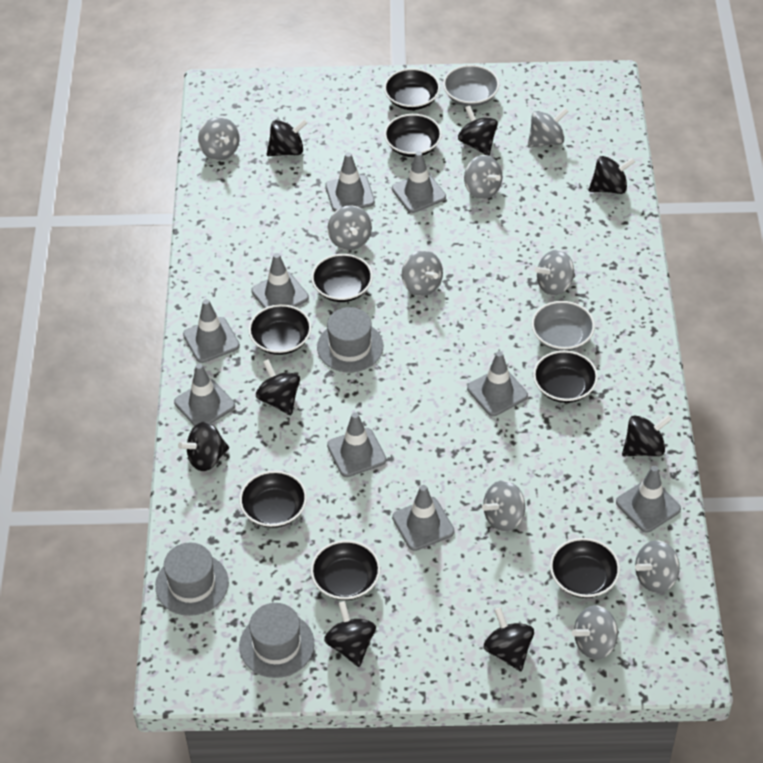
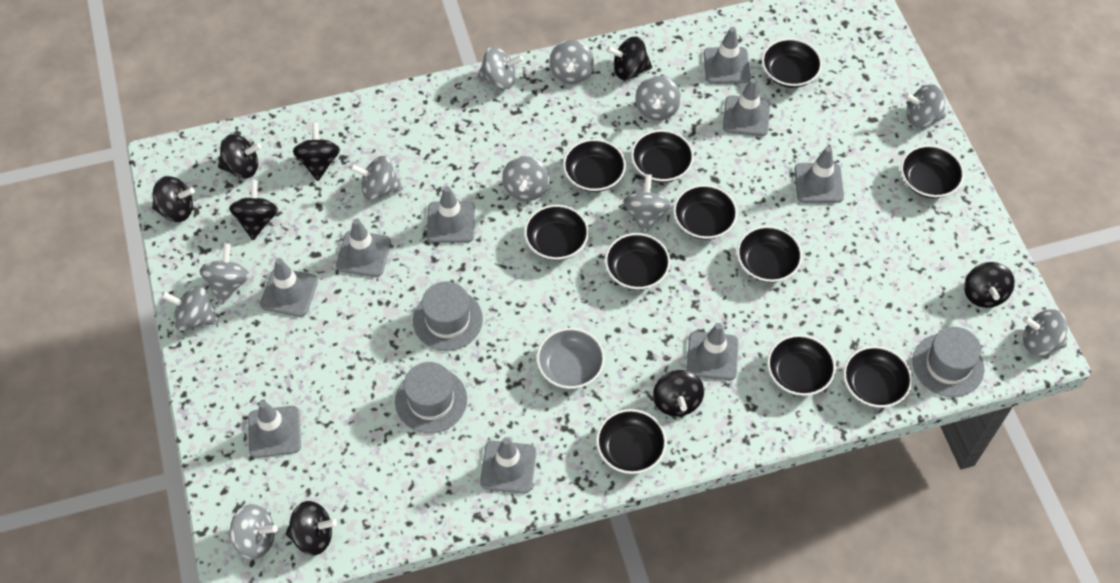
black bowl: [239,471,307,528] [248,304,312,355] [311,254,373,302] [311,540,380,600] [384,68,440,110] [384,114,442,157] [533,350,598,403] [550,538,620,598] = 8 -> [524,205,589,260] [563,139,626,192] [596,409,667,474] [605,233,670,290] [631,130,694,183] [673,185,738,240] [737,226,802,283] [762,38,822,88] [767,334,836,396] [843,346,912,408] [901,145,964,198] = 11
grey bowl: [443,65,499,107] [532,301,595,351] = 2 -> [537,328,605,389] = 1
grey spinning top: [198,117,239,160] [328,205,372,250] [402,250,443,296] [464,155,502,199] [482,480,525,532] [528,108,569,148] [535,250,575,296] [572,605,619,660] [635,540,680,593] = 9 -> [161,286,219,331] [199,243,250,305] [228,504,278,559] [350,156,403,200] [477,47,523,89] [502,156,549,201] [549,40,594,84] [623,174,671,234] [635,76,681,121] [904,84,946,128] [1023,309,1068,355] = 11

